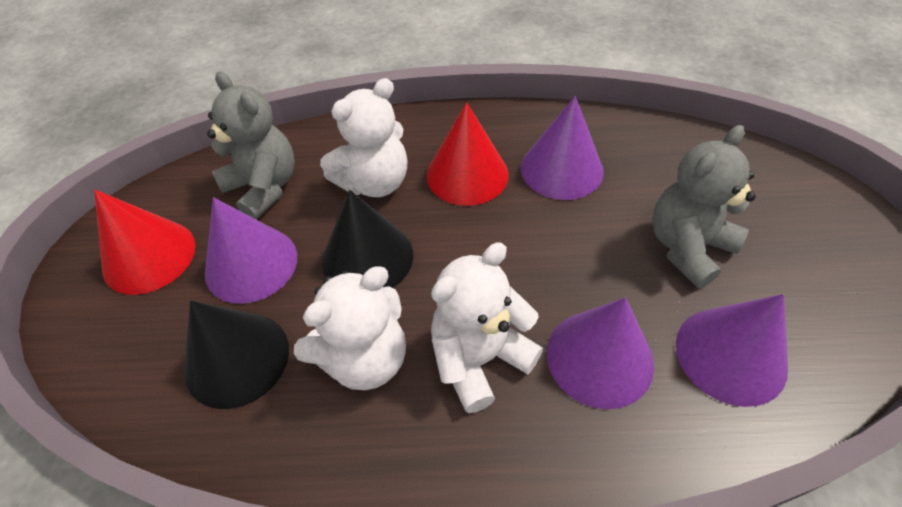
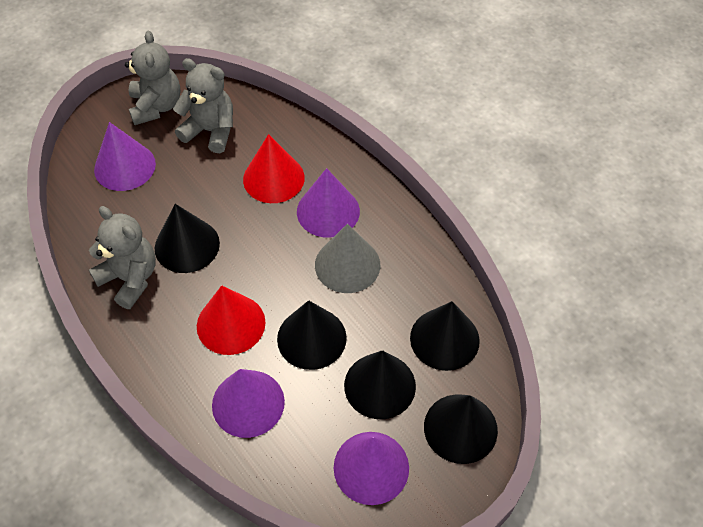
black cone: [184,300,289,409] [322,190,413,288] = 2 -> [155,204,220,273] [277,300,347,370] [344,350,416,419] [410,301,480,371] [424,394,498,464] = 5
grey cone: none = 0 -> [315,224,380,293] = 1
grey teddy bear: [207,72,295,220] [652,125,756,288] = 2 -> [89,206,156,309] [125,31,180,125] [173,58,233,153] = 3
white teddy bear: [294,266,406,390] [320,78,407,197] [431,242,543,413] = 3 -> none = 0

